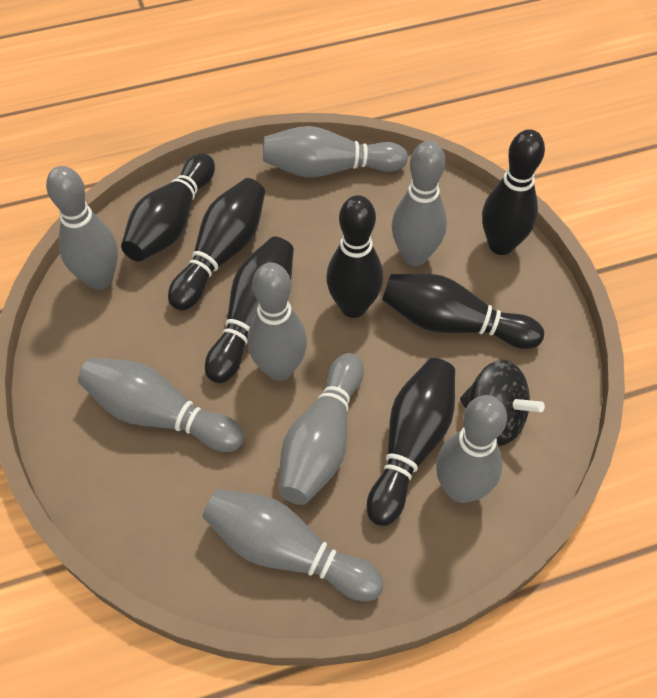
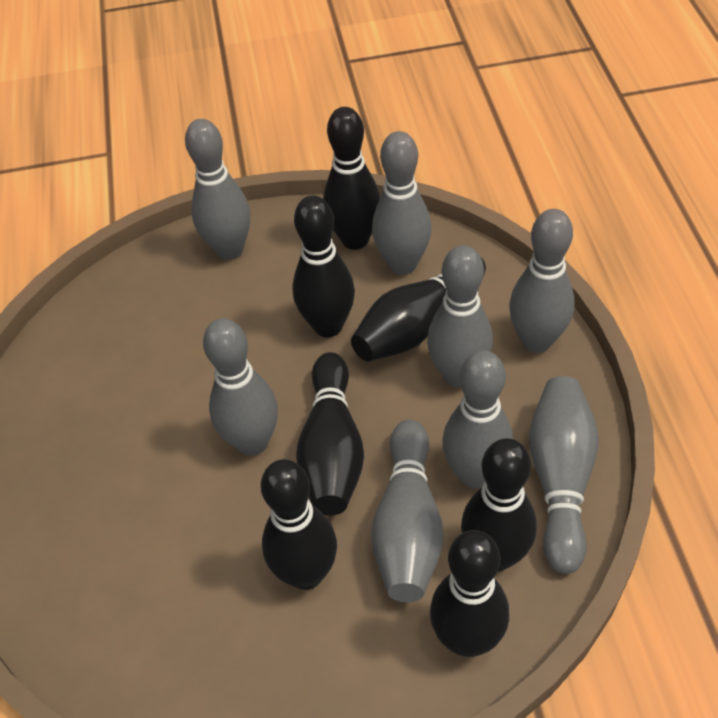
black spinning top: [460,360,545,446] = 1 -> none = 0

